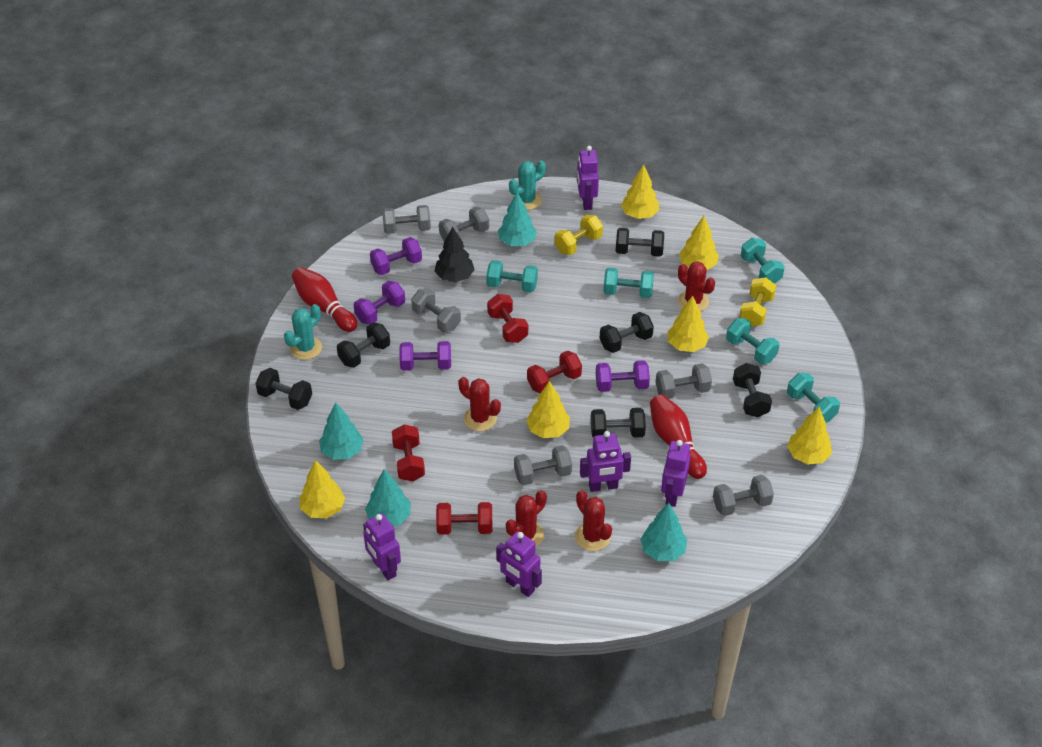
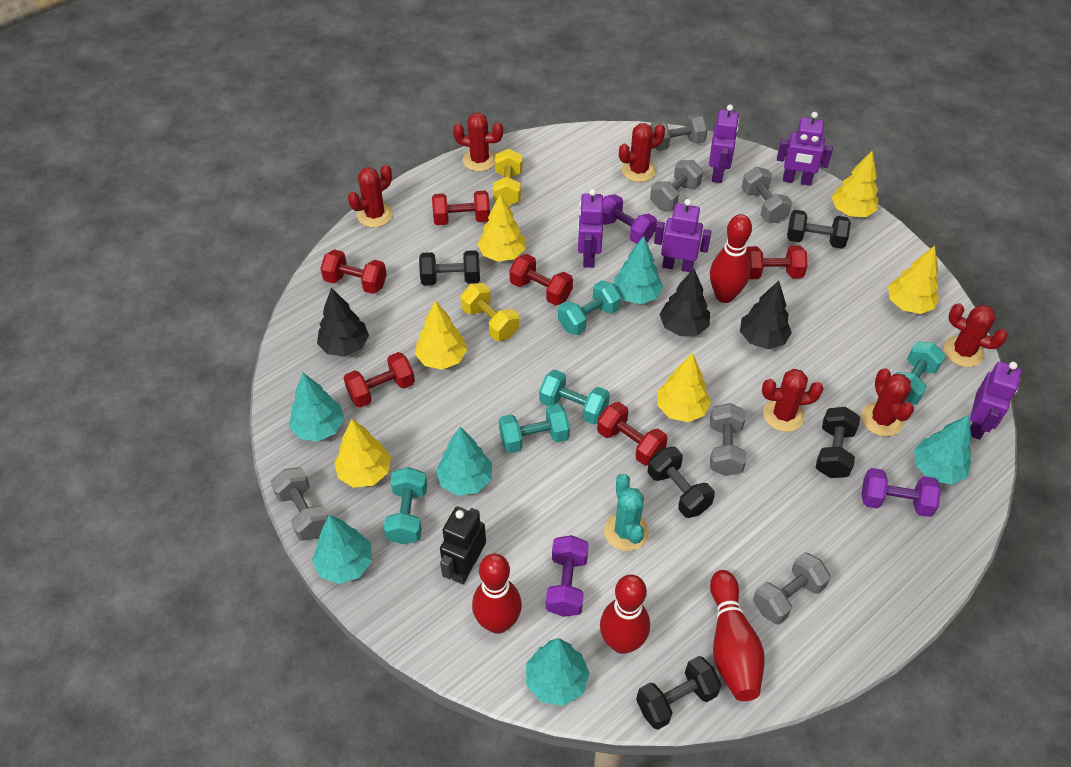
black dumbbell: [255,368,312,410] [337,322,390,368] [591,408,646,438] [600,312,654,353] [616,228,664,257] [733,363,772,417] = 6 -> [419,250,480,286] [636,656,721,730] [648,447,715,518] [787,210,851,249] [816,407,860,478] = 5
black robot: none = 0 -> [440,506,486,584] = 1
black tree: [435,226,475,282] = 1 -> [317,288,369,357] [659,269,710,336] [740,281,792,349] = 3
purple dumbbell: [354,281,405,325] [370,237,422,275] [399,341,451,371] [596,360,650,392] = 4 -> [546,535,589,617] [603,194,657,244] [861,468,941,517] = 3
red bowling pin: [292,267,357,332] [650,395,707,479] = 2 -> [472,553,522,634] [600,575,650,654] [710,214,752,303] [710,570,765,701] = 4
red cactus: [459,377,501,431] [506,490,547,547] [575,490,612,551] [678,261,715,312] = 4 -> [348,165,393,228] [453,112,503,172] [619,123,665,182] [762,369,823,432] [861,368,914,437] [944,303,1008,367] = 6
red dumbbell: [392,424,425,482] [436,502,492,535] [487,294,528,343] [527,351,582,393] = 4 -> [320,249,387,294] [344,352,415,408] [432,191,490,225] [509,254,573,306] [597,402,668,466] [746,245,808,279] = 6
turquoise cactus: [284,304,322,360] [509,160,546,210] = 2 -> [604,474,649,551] = 1
turquoise tree: [319,402,364,460] [365,469,411,526] [498,192,537,246] [640,503,687,561] = 4 -> [289,373,344,441] [312,515,372,584] [436,427,492,496] [526,638,590,706] [614,236,663,304] [914,415,972,485] = 6

